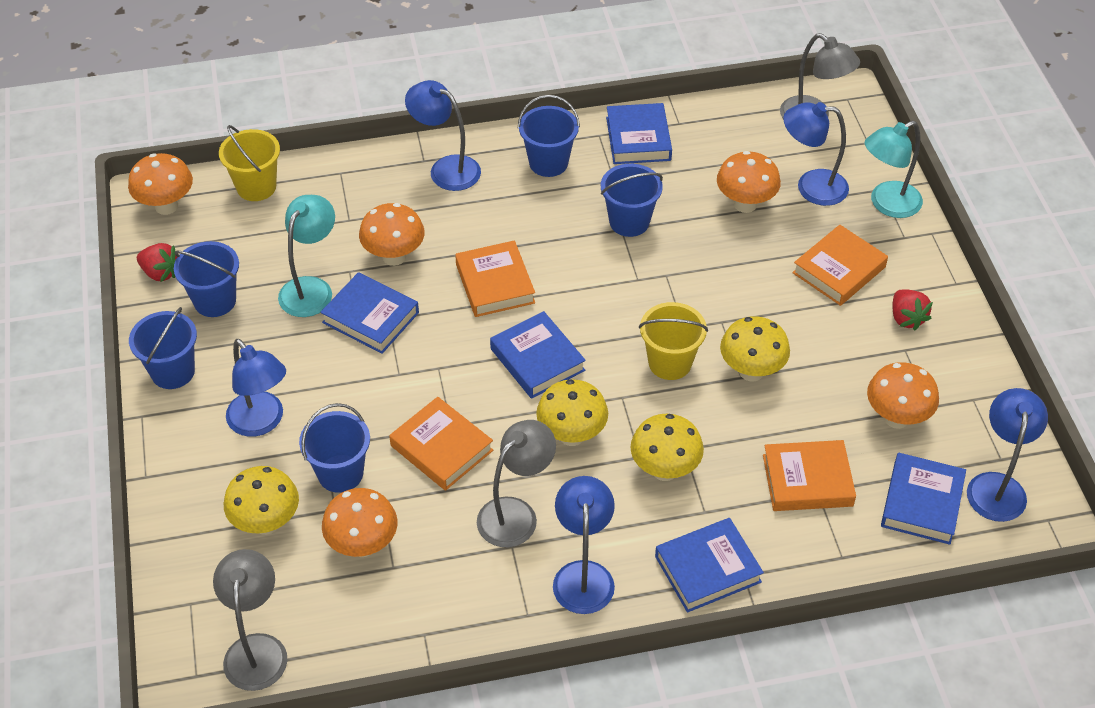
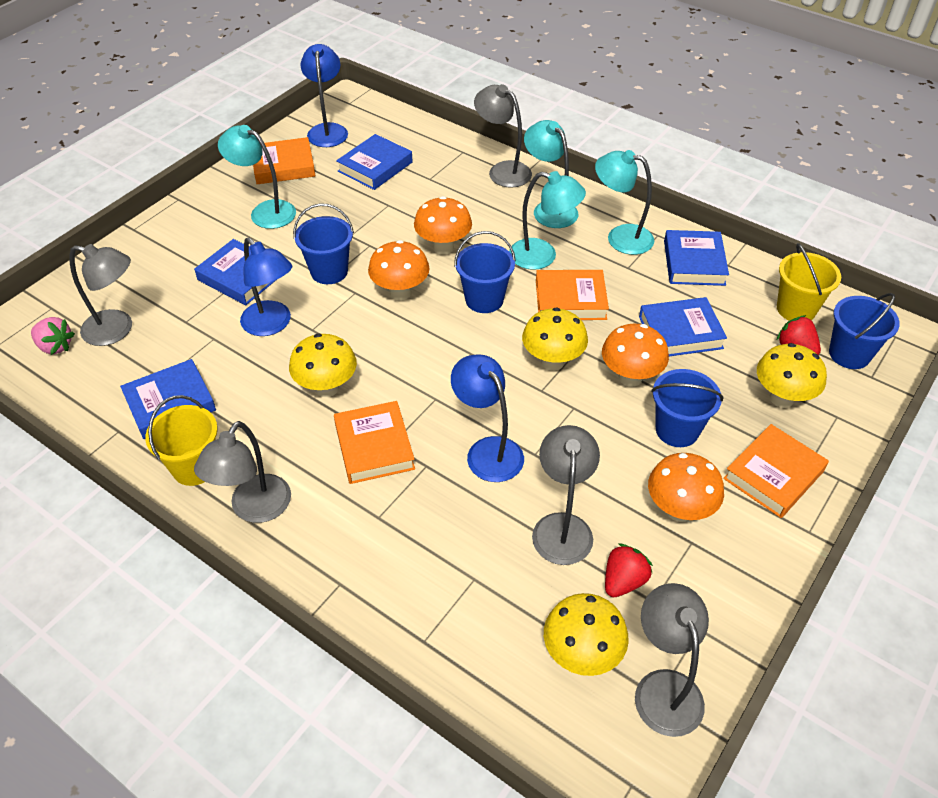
blue bucket: [129,307,197,389] [174,241,239,317] [299,403,370,493] [518,95,580,177] [601,164,663,237] = 5 -> [293,203,354,284] [454,231,516,313] [651,369,723,447] [829,293,900,369] = 4
blue lamp: [226,339,286,437] [405,80,481,191] [553,476,615,614] [783,102,849,206] [967,388,1048,522] = 5 -> [240,237,292,336] [300,44,348,147] [451,355,524,482] = 3
grey lamp: [213,549,288,691] [477,420,556,547] [780,33,860,118] = 3 -> [69,244,132,346] [194,421,291,523] [474,84,532,188] [532,425,600,565] [635,583,709,737] = 5
orange mushroom: [128,153,193,215] [322,488,397,557] [359,203,425,266] [717,151,781,213] [867,362,939,429] = 5 -> [368,240,430,300] [414,196,472,255] [602,324,669,387] [648,453,724,522] = 4
pink strawberry: none = 0 -> [31,317,75,355] = 1
turquoise lamp: [278,195,335,317] [865,121,923,218] = 2 -> [218,125,296,229] [509,171,586,270] [524,120,579,228] [595,150,654,255] = 4

